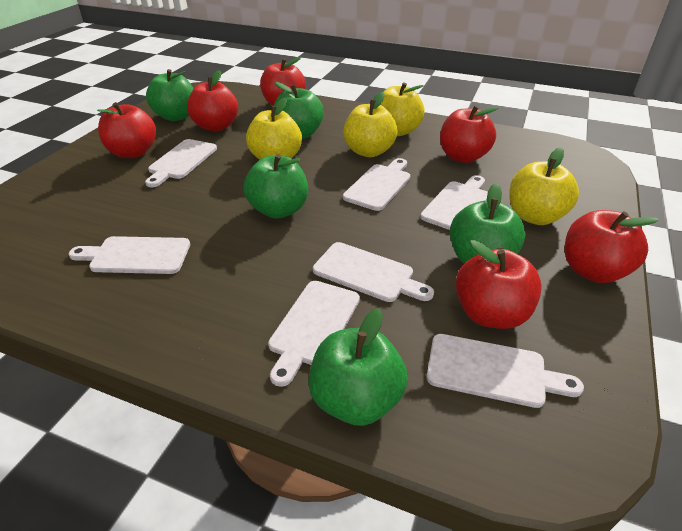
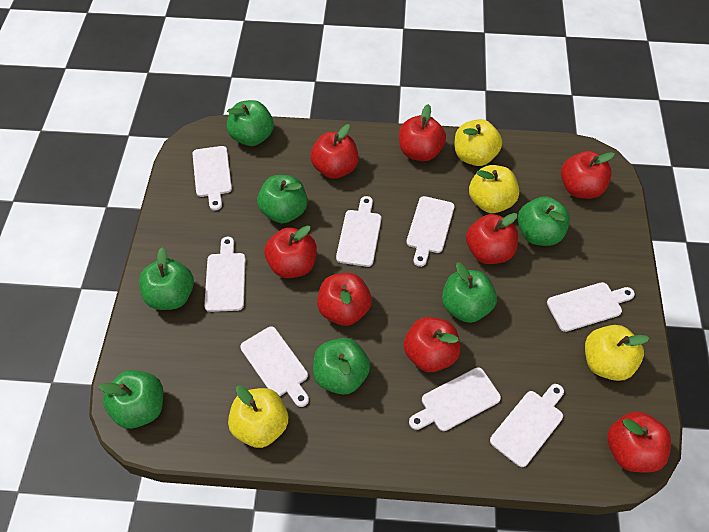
green apple: [146,69,194,121] [243,154,308,219] [274,82,324,139] [308,308,408,426] [450,183,525,264] = 5 -> [99,370,163,429] [139,248,194,310] [227,100,274,146] [257,175,308,223] [313,338,370,395] [442,262,497,323] [518,196,570,246] = 7
red apple: [97,102,156,158] [187,70,238,131] [260,57,306,106] [440,105,498,163] [456,240,542,329] [565,210,659,283] = 6 -> [264,226,317,278] [310,124,359,179] [317,273,372,326] [399,104,446,161] [404,317,460,372] [466,213,518,264] [561,151,615,199] [607,411,671,473] = 8
white cutting board: [69,236,190,274] [145,139,217,187] [268,281,360,387] [313,242,434,302] [343,158,410,211] [420,175,488,230] [427,334,584,408] = 7 -> [193,146,232,210] [204,237,246,312] [240,327,309,407] [336,196,381,267] [406,196,454,267] [409,367,501,431] [490,384,564,467] [547,282,635,332] = 8

